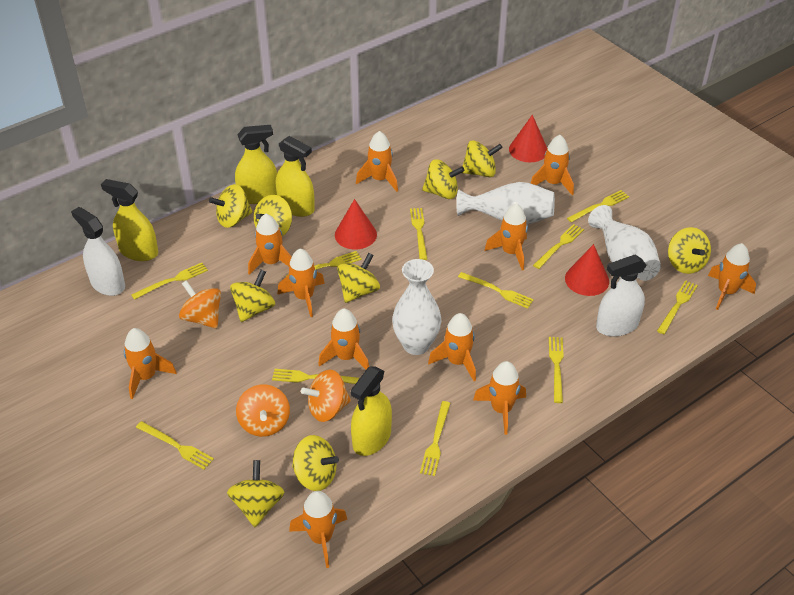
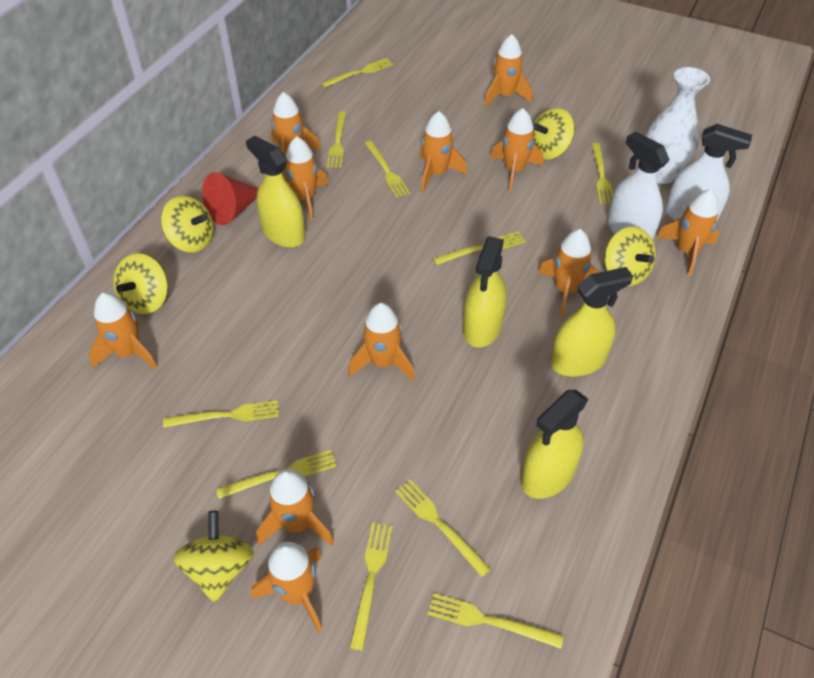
orange spinning top: [179,280,221,328] [236,384,290,437] [301,370,351,422] = 3 -> none = 0
red cone: [335,199,377,250] [509,115,547,162] [565,244,609,296] = 3 -> [202,172,258,225] = 1
white vase: [392,259,441,355] [456,182,555,224] [588,205,661,281] = 3 -> [645,67,710,184] = 1
yellow fork: [131,263,208,300] [136,421,214,470] [272,369,359,384] [286,251,362,276] [410,208,427,260] [420,401,450,476] [458,272,534,309] [533,224,584,269] [549,337,564,403] [567,190,629,222] [657,280,698,334] = 11 -> [163,400,279,428] [216,450,337,499] [321,58,393,88] [327,111,346,168] [350,523,393,651] [365,141,410,198] [395,480,491,577] [428,593,564,649] [433,231,526,265] [591,143,613,204] = 10
yellow spinning top: [209,184,253,228] [227,460,284,527] [230,270,275,322] [254,195,292,236] [292,435,339,491] [337,253,380,303] [422,159,464,199] [462,140,503,177] [668,227,711,274] = 9 -> [113,253,168,314] [161,196,213,253] [173,511,254,603] [533,108,575,160] [604,227,656,286] = 5

